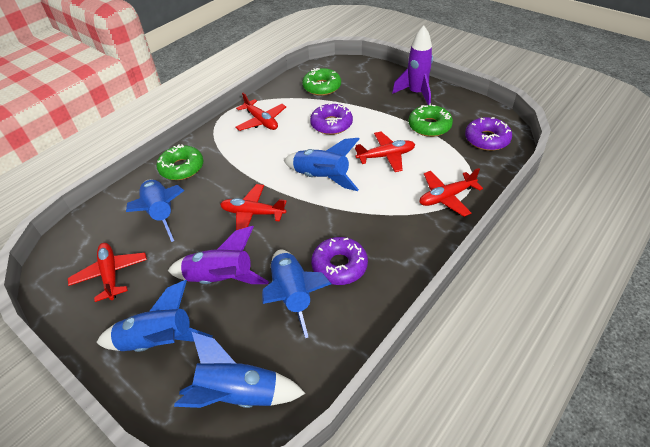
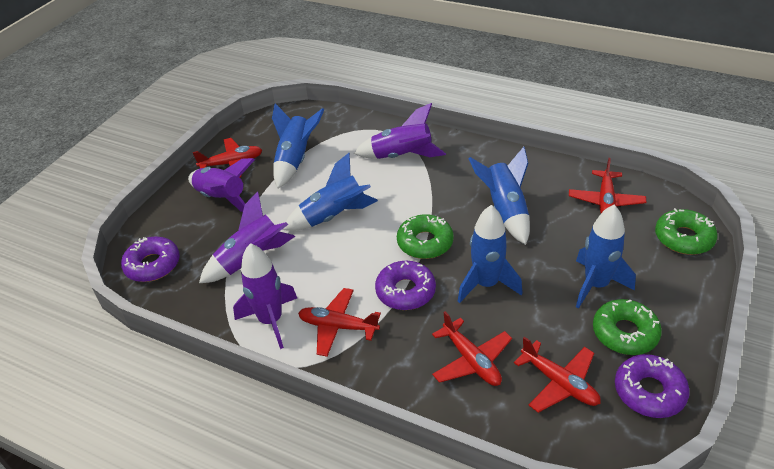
purple rocket: [168,226,269,284] [392,25,433,105] = 2 -> [188,158,255,212] [199,191,295,283] [233,243,297,349] [353,103,446,159] = 4

